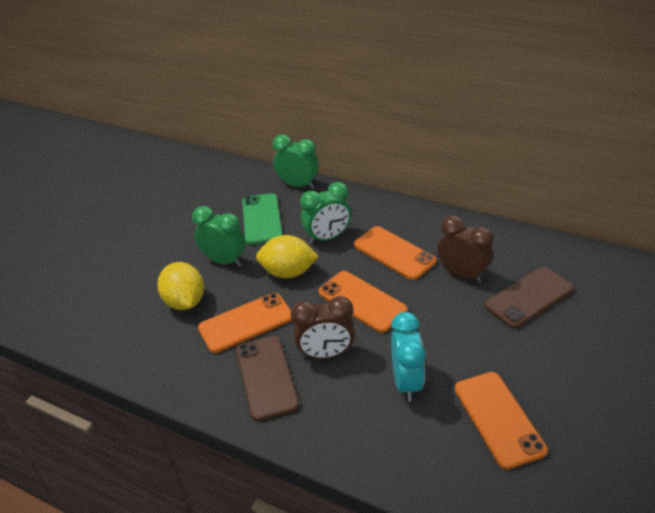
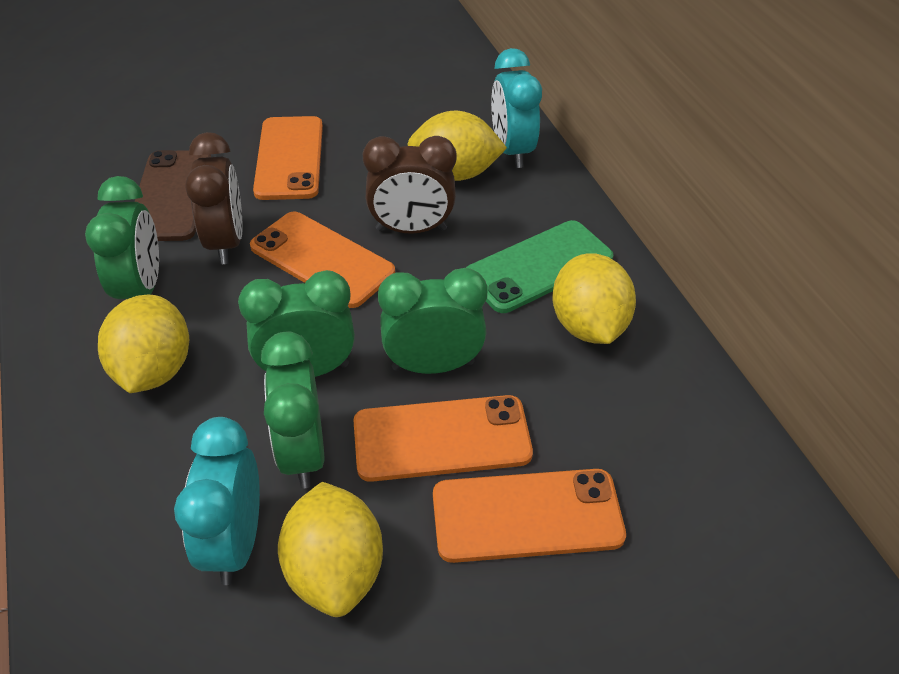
brown phone: [236,336,299,421] [485,267,574,328] = 2 -> [135,150,211,241] = 1
green clock: [192,206,245,267] [273,135,319,189] [300,182,351,244] = 3 -> [85,176,159,299] [238,270,355,377] [261,331,325,488] [378,268,487,374] = 4
turquoise clock: [391,312,426,402] = 1 -> [174,417,260,585] [491,48,542,168] = 2
yellow lemon: [157,262,204,310] [256,235,319,278] = 2 -> [98,294,189,393] [278,482,383,617] [407,111,507,181] [552,253,636,344] = 4

